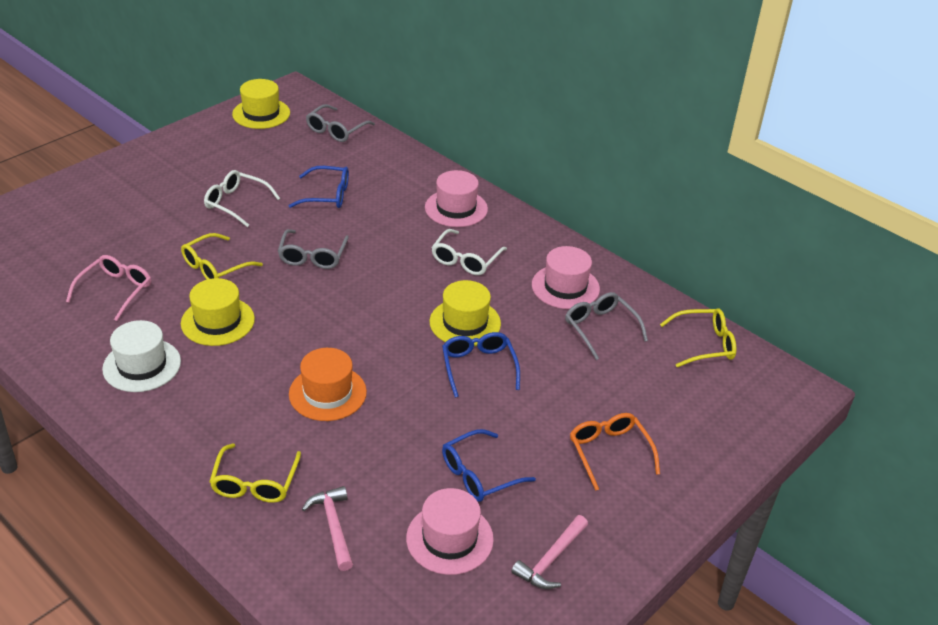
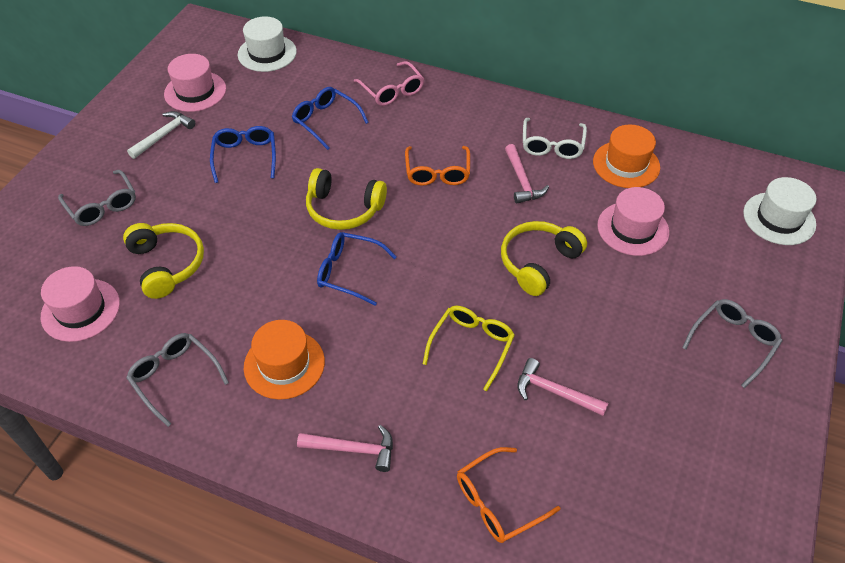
orange glasses: [570,413,660,491] = 1 -> [405,146,470,186] [457,447,560,543] = 2
orange hat: [289,348,367,421] = 1 -> [244,320,325,400] [593,125,660,188] = 2
pink hammer: [302,486,353,571] [511,515,588,589] = 2 -> [297,425,393,472] [505,144,549,204] [517,358,609,416] = 3
white glasses: [204,170,280,227] [431,229,507,275] = 2 -> [523,118,587,159] = 1
white hammer: none = 0 -> [127,111,195,159] = 1
white hat: [102,320,181,392] = 1 -> [238,16,297,72] [743,177,817,245] = 2
yellow glasses: [181,233,263,280] [209,443,301,503] [660,308,736,367] = 3 -> [423,306,515,391] = 1
yellow hat: [181,278,255,346] [232,79,290,129] [430,280,501,346] = 3 -> none = 0
yellow headphones: none = 0 -> [123,223,204,299] [306,168,387,230] [501,221,587,296] = 3

